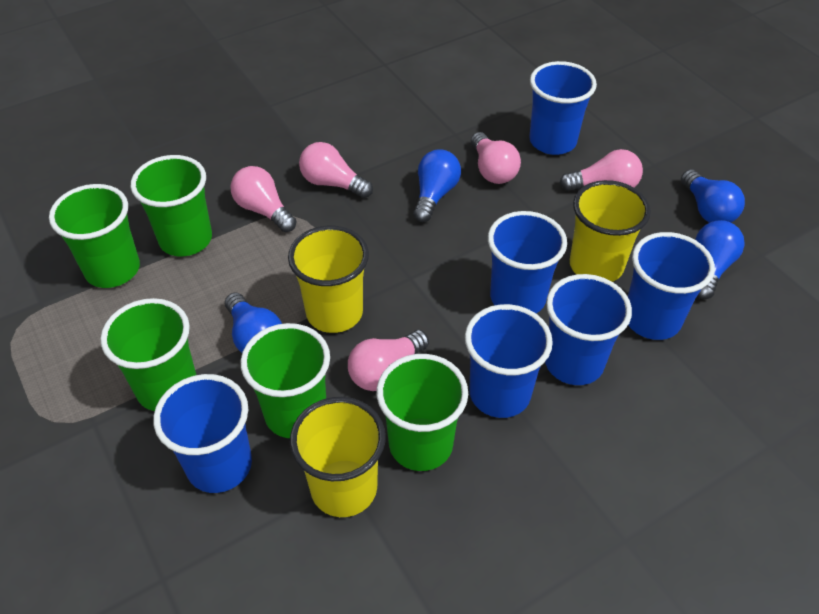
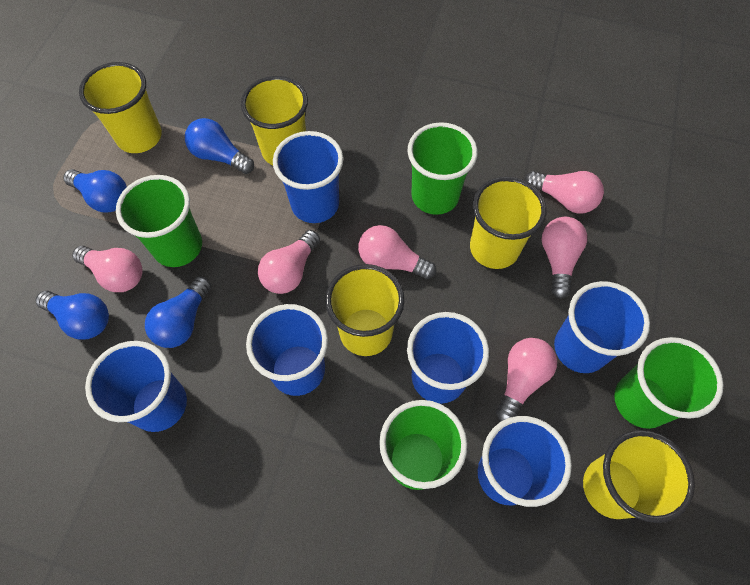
green cup: [49,184,140,288] [100,298,196,411] [131,155,212,257] [241,323,330,438] [377,354,468,471] = 5 -> [116,175,202,267] [379,400,467,490] [407,122,478,215] [614,337,724,429] = 4
pink light bulb: [230,166,297,232] [299,142,373,198] [348,330,429,391] [471,132,521,184] [559,149,643,191] = 5 -> [72,246,143,292] [258,230,320,294] [358,225,436,279] [496,338,557,421] [525,171,604,214] [542,217,587,299] = 6
yellow cup: [288,226,369,333] [290,397,386,517] [570,180,651,282] = 3 -> [79,62,162,153] [241,76,308,165] [325,264,405,356] [470,177,546,269] [583,430,695,523] = 5

